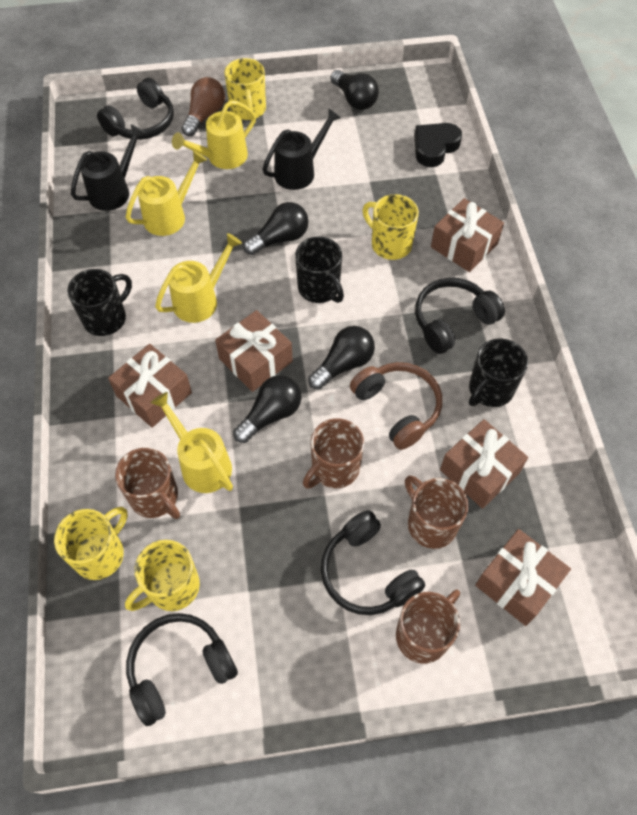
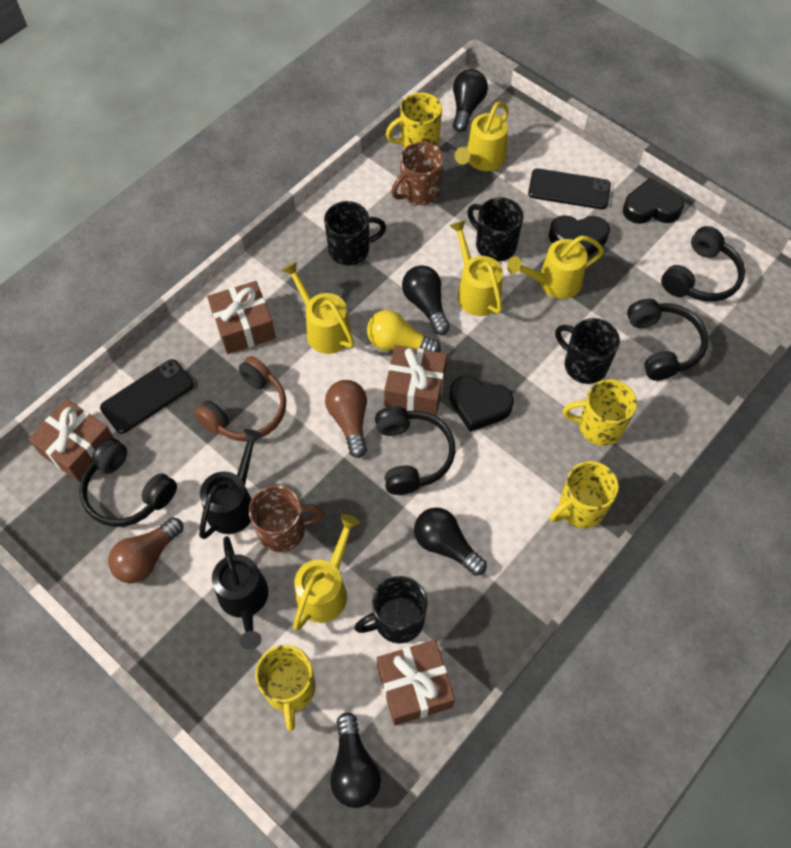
black heart: [415,123,462,167] = 1 -> [449,376,514,432] [549,215,610,257] [623,178,684,224] = 3
black mug: [67,269,132,336] [295,237,344,303] [469,338,528,407] = 3 -> [324,201,386,266] [354,576,427,644] [467,197,523,262] [555,318,620,384] = 4
black phone: none = 0 -> [100,359,194,434] [528,168,611,209] = 2
brown gift: [108,344,192,428] [215,310,293,392] [431,198,504,272] [440,419,528,509] [475,529,571,626] = 5 -> [28,399,114,482] [207,281,276,354] [377,640,455,726] [384,345,447,416] = 4
brown light bulb: [182,77,225,136] = 1 -> [108,517,183,584] [325,380,367,458] = 2
brown mug: [115,448,180,519] [303,418,364,489] [396,589,460,664] [405,476,469,549] = 4 -> [249,485,324,552] [391,142,444,205] = 2
yellow light bulb: none = 0 -> [367,310,441,352] = 1
yellow watering can: [126,151,207,236] [151,392,233,493] [155,233,242,323] [172,100,256,169] = 4 -> [281,261,354,354] [293,514,360,631] [449,220,503,316] [455,101,509,171] [507,235,604,299] = 5

